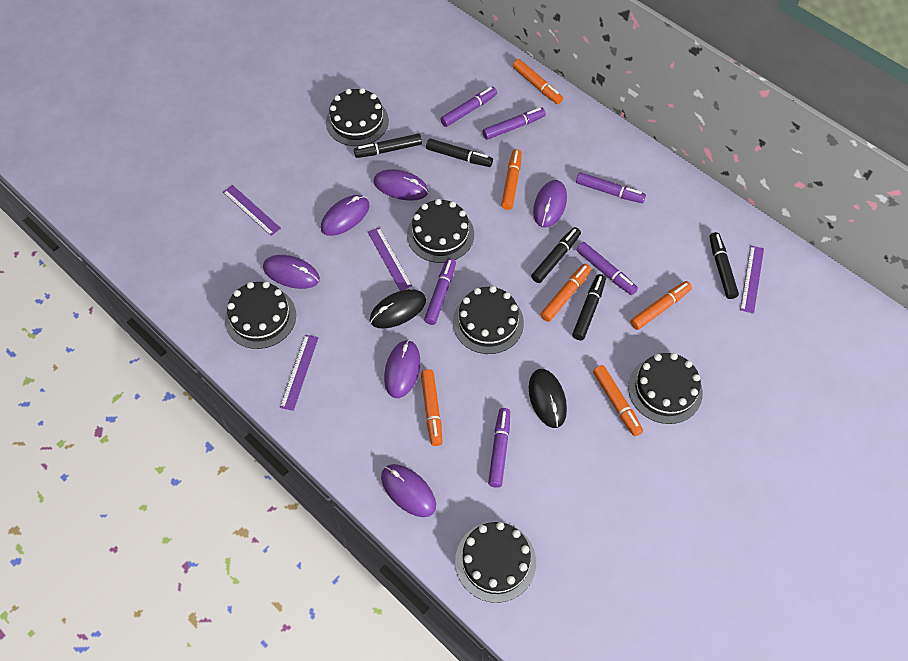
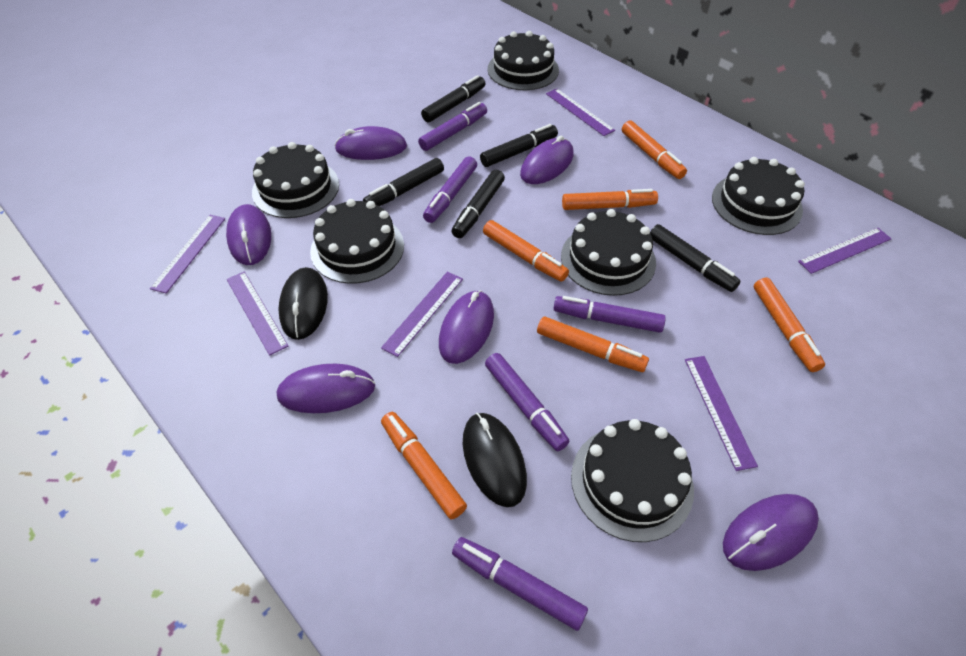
purple marker: [424,258,456,325] [440,87,497,127] [482,108,546,140] [488,408,510,488] [576,172,646,203] [577,242,638,295] = 6 -> [418,102,487,151] [423,156,477,223] [452,537,588,631] [485,353,570,451] [553,296,666,333] = 5
purple ruler: [223,185,281,236] [280,335,319,411] [368,227,412,291] [740,246,764,314] = 4 -> [150,215,225,294] [227,272,288,356] [381,272,463,357] [546,89,615,136] [685,356,758,471] [798,228,892,274] = 6

